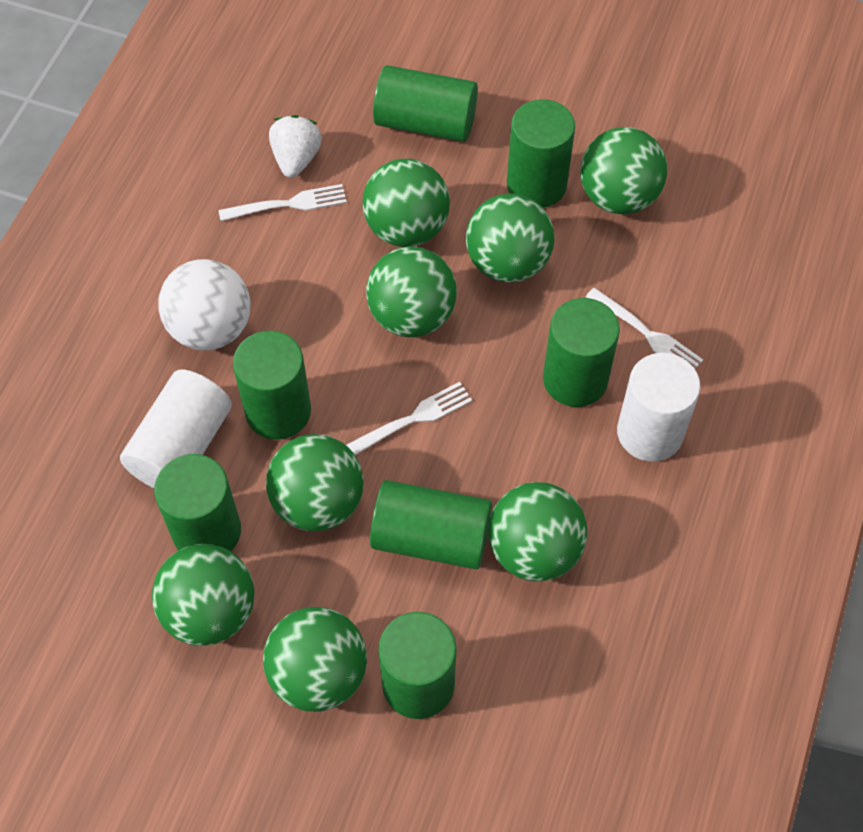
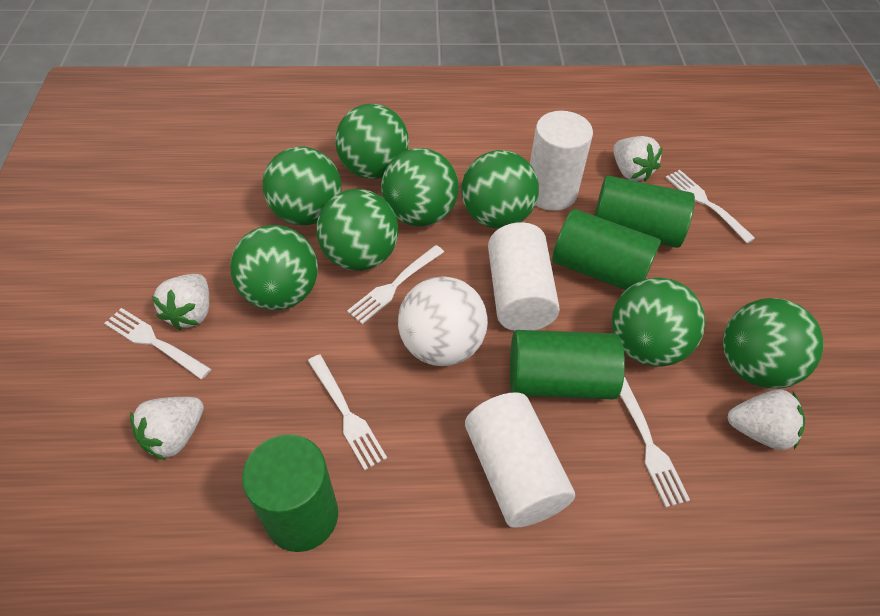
green cylinder: [154,454,241,551] [233,331,311,440] [370,480,492,569] [373,65,478,142] [378,612,457,719] [507,99,575,208] [543,298,620,407] = 7 -> [242,434,338,552] [510,330,625,399] [552,209,661,290] [594,175,695,248] = 4
white cylinder: [120,370,232,488] [617,353,700,462] = 2 -> [465,392,575,528] [488,222,560,331] [530,111,593,211] = 3
white fork: [218,184,347,221] [346,382,472,455] [586,288,703,369] = 3 -> [104,308,211,380] [308,354,387,470] [347,245,444,324] [620,377,690,507] [665,170,755,243] = 5
white strawberry: [269,115,322,178] = 1 -> [130,397,204,461] [152,274,209,330] [613,136,663,182] [727,389,805,450] = 4

